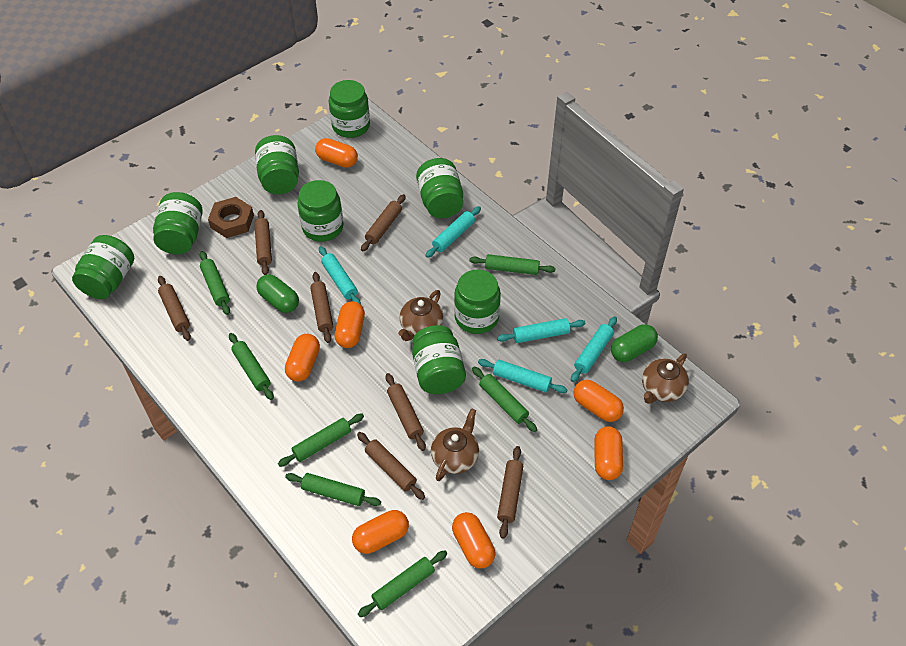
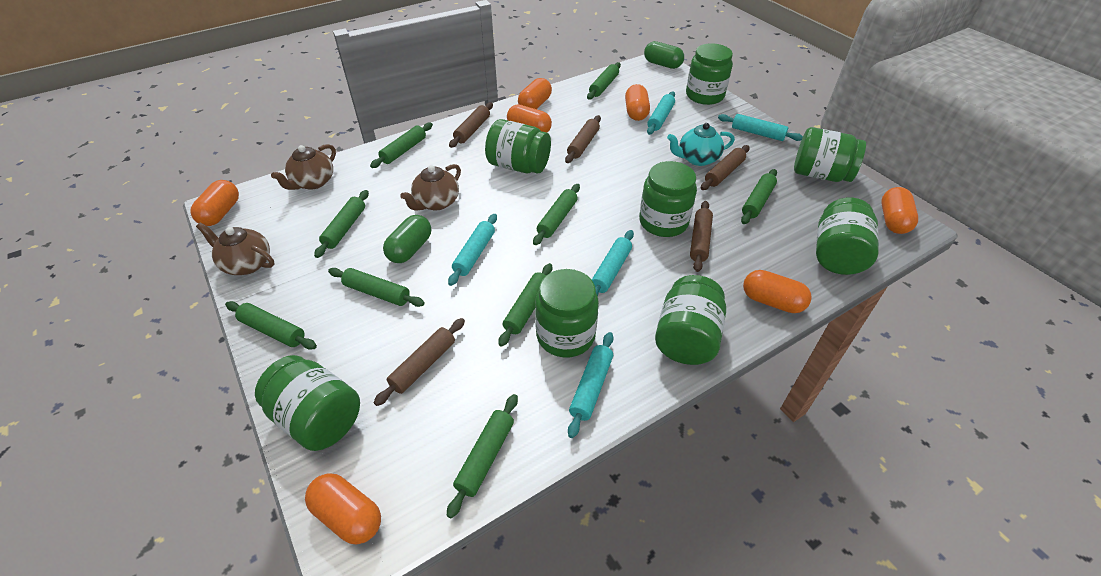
brown nut: [208,197,254,238] = 1 -> none = 0
brown rolling pin: [158,276,191,341] [254,210,272,275] [310,272,333,343] [357,432,425,500] [361,194,406,252] [385,373,426,451] [497,446,523,539] = 7 -> [374,318,465,406] [449,102,493,148] [565,115,601,163] [690,201,713,272] [701,145,750,190] = 5
green rolling pin: [200,251,230,315] [229,333,274,400] [278,414,364,467] [285,473,381,506] [358,550,447,617] [469,254,556,275] [472,366,537,432] = 7 -> [225,301,317,350] [314,190,369,258] [328,268,425,307] [370,123,433,168] [447,394,518,518] [498,263,552,347] [533,184,580,245] [587,62,621,99] [741,169,777,224] = 9
turquoise teapot: none = 0 -> [667,123,735,166] = 1

